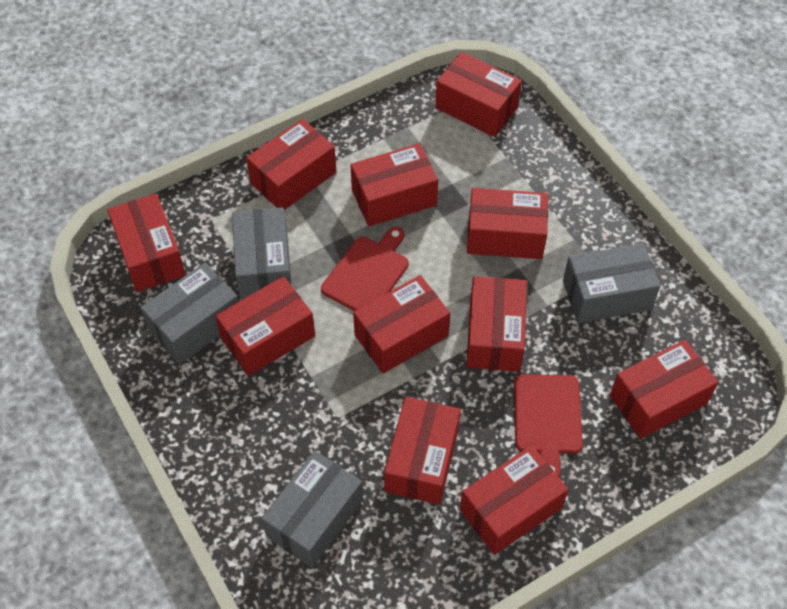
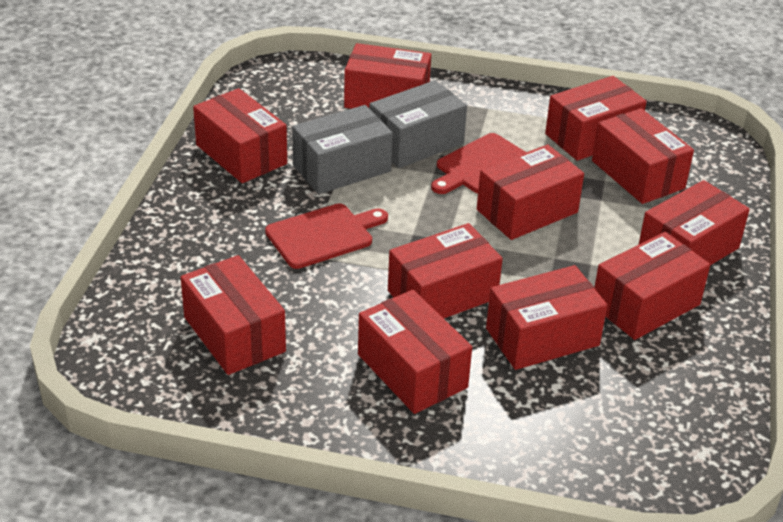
grey box: [140,263,239,364] [232,208,292,300] [261,451,363,568] [563,243,660,323] = 4 -> [292,105,393,194] [369,80,467,168] = 2

